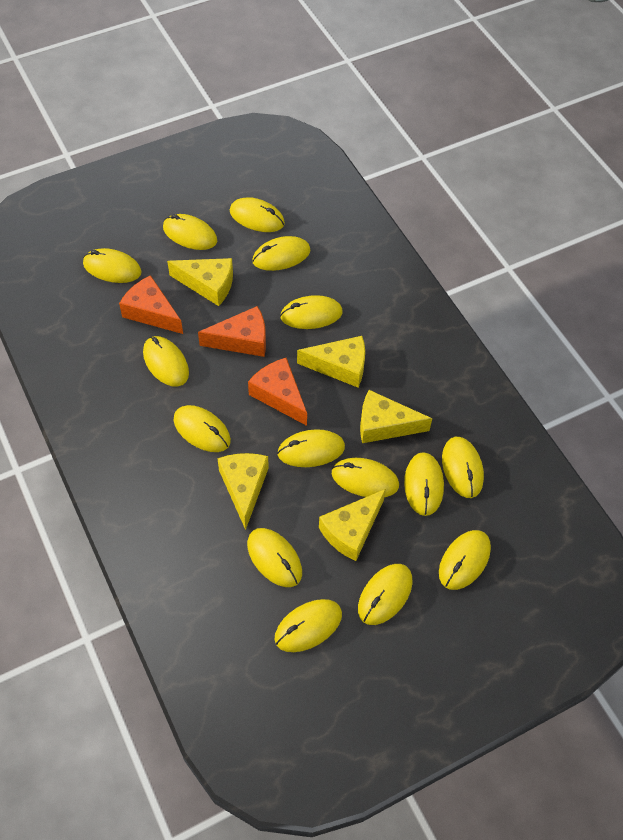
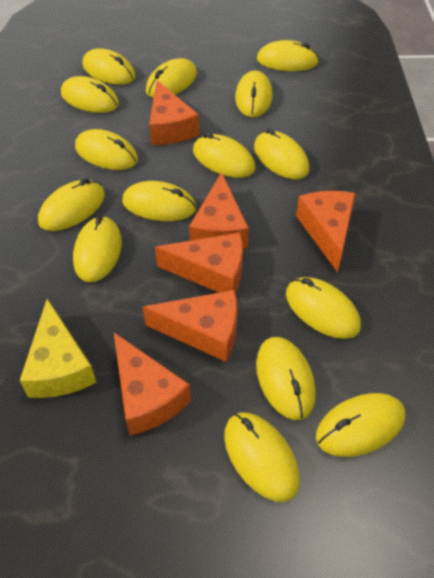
orange cheese: [119,275,183,334] [198,306,266,357] [248,358,307,426] = 3 -> [114,333,191,436] [143,290,237,362] [149,80,199,145] [155,233,243,294] [189,172,249,249] [296,191,356,273] = 6
yellow cheese: [167,258,233,306] [217,453,269,530] [297,336,365,387] [319,489,386,561] [360,390,432,443] = 5 -> [20,299,97,398] = 1

